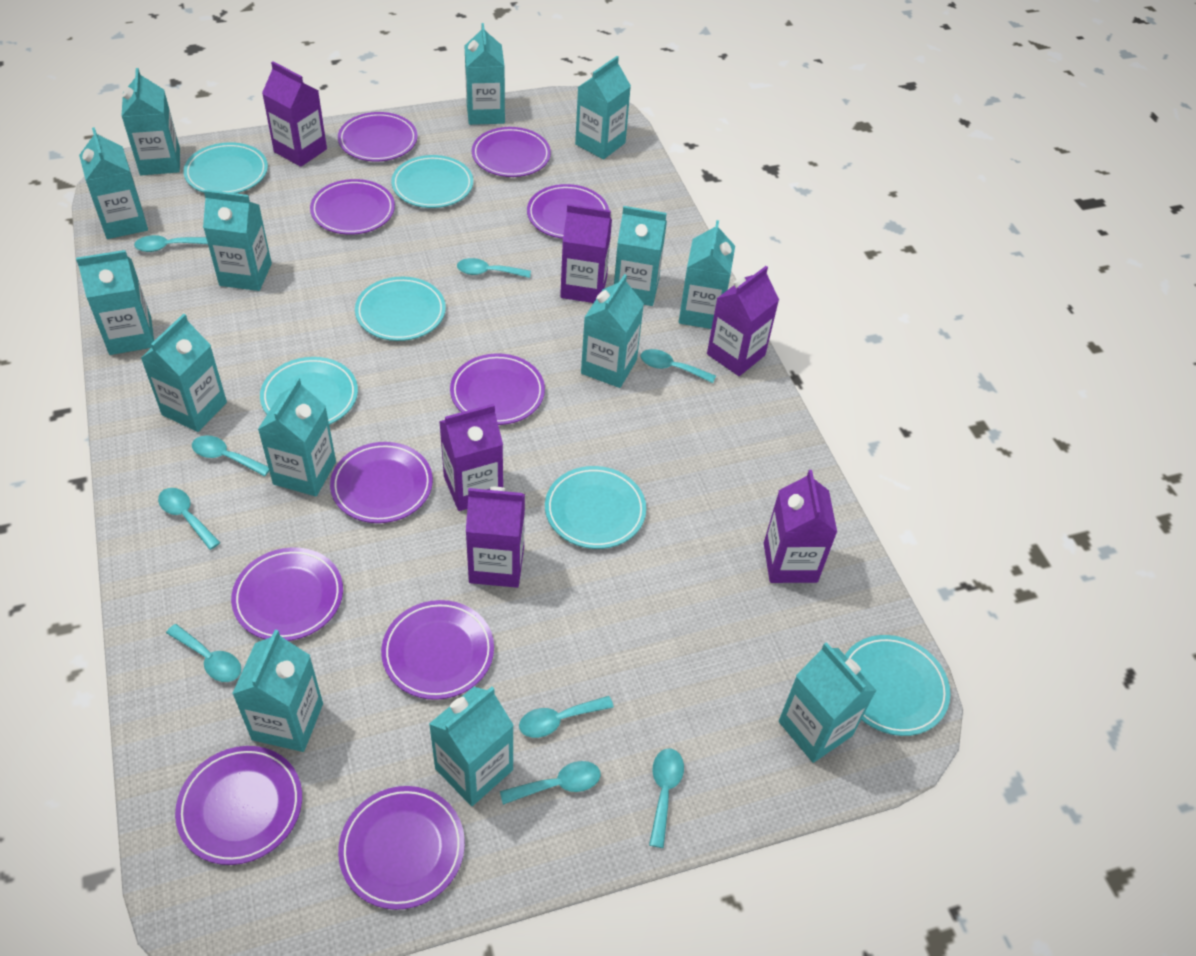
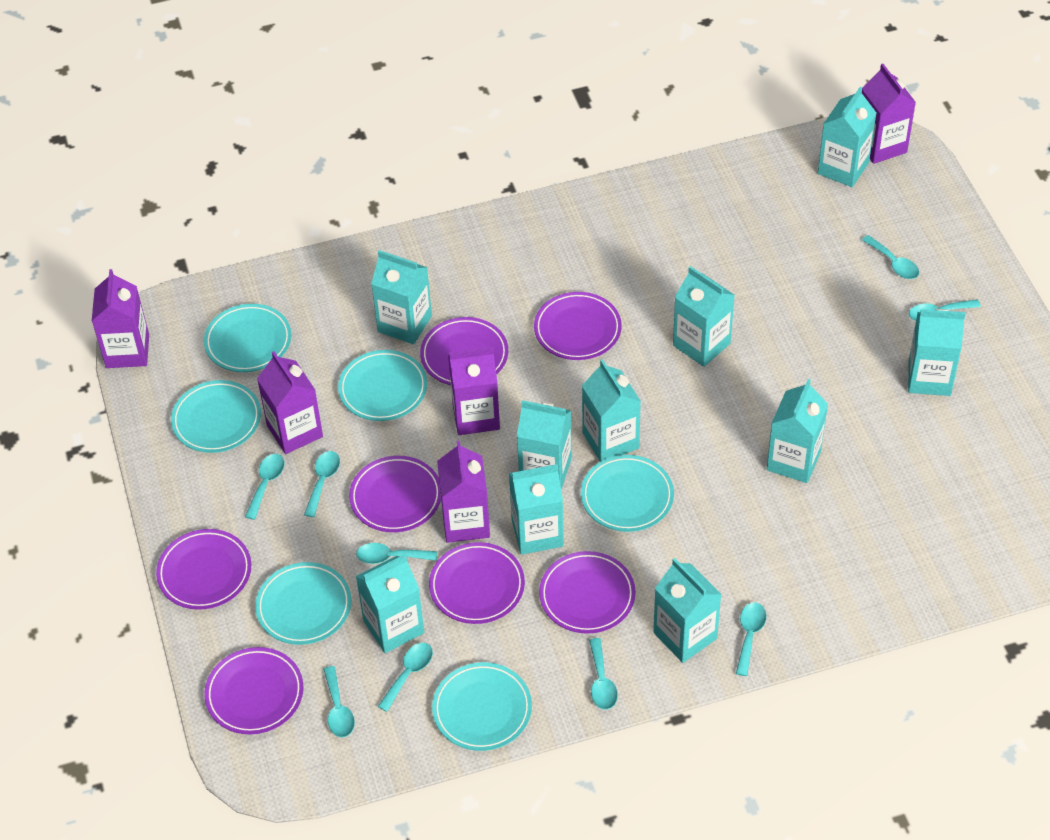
purple carton: [262,61,327,167] [439,404,503,511] [466,487,525,588] [560,204,612,303] [707,266,779,376] [764,470,837,583] = 6 -> [92,269,149,368] [257,351,323,454] [437,440,490,543] [448,347,500,435] [862,64,916,164] = 5
purple plate: [175,746,302,865] [231,547,343,641] [310,179,395,235] [330,442,433,523] [338,112,417,161] [338,786,465,910] [381,600,494,700] [450,353,545,425] [472,127,551,177] [527,184,609,239] = 10 -> [156,529,251,610] [204,647,303,734] [349,456,441,532] [420,317,508,385] [429,542,525,624] [534,292,622,360] [539,551,636,634] = 7
turquoise carton: [76,250,154,355] [79,127,148,239] [121,68,180,175] [141,314,227,432] [203,190,272,291] [232,630,323,752] [258,378,336,496] [429,686,514,806] [465,23,505,125] [575,56,631,159] [581,274,644,388] [614,206,667,306] [679,220,735,329] [779,642,877,763] = 14 -> [356,554,424,653] [371,250,432,344] [509,464,564,555] [517,400,572,490] [582,359,641,462] [653,558,722,663] [673,266,735,367] [767,379,828,483] [818,87,876,187] [908,309,965,396] = 10

